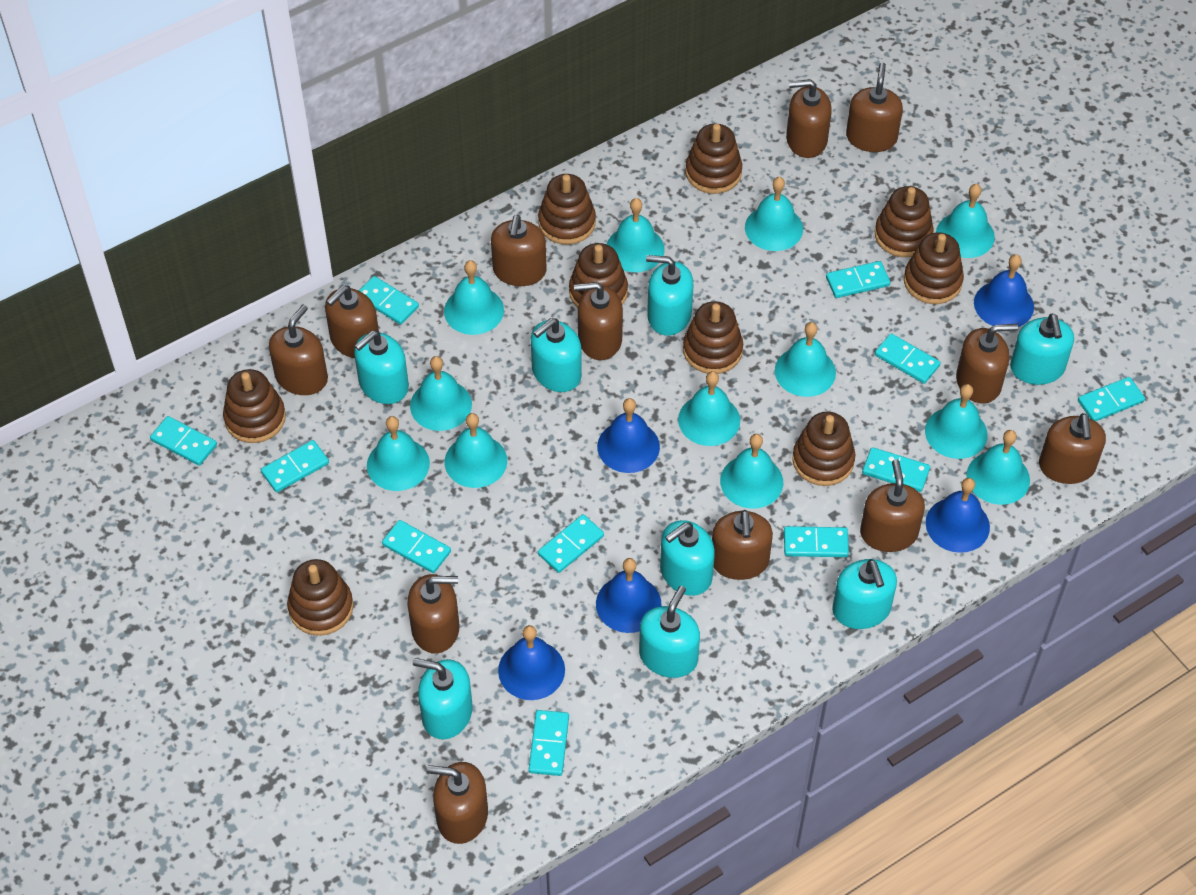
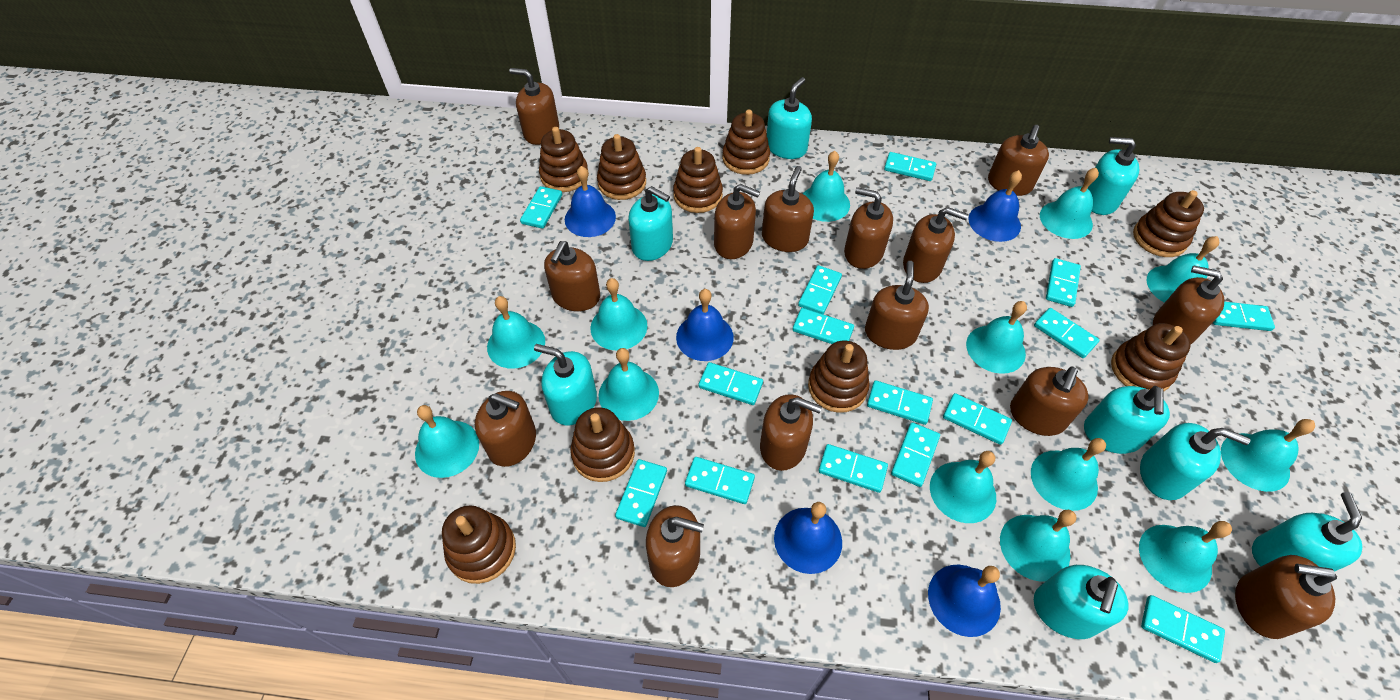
brown soap dispenser: [269,305,328,395] [325,285,379,358] [407,574,459,654] [427,762,488,844] [491,215,546,286] [574,282,623,360] [712,510,773,580] [786,79,832,158] [846,62,903,152] [860,459,925,552] [956,324,1018,404] [1039,413,1106,484] = 12 -> [475,391,536,467] [509,68,559,145] [544,241,600,311] [646,505,704,587] [714,184,760,259] [760,394,822,471] [762,166,814,252] [844,187,893,269] [865,261,929,350] [903,207,969,283] [988,125,1049,196] [1010,366,1089,436] [1153,265,1224,345] [1235,555,1337,639] = 14
turquoise bell: [367,416,430,491] [410,356,472,431] [444,260,504,335] [445,413,507,488] [607,198,665,272] [678,371,740,446] [720,434,783,509] [745,177,803,251] [775,322,836,397] [925,384,988,459] [936,184,995,258] [966,430,1030,505] = 12 -> [415,405,479,478] [487,296,545,369] [590,278,647,351] [599,348,659,421] [803,151,850,222] [930,451,996,523] [966,301,1027,374] [1000,510,1077,582] [1031,438,1106,511] [1040,168,1099,239] [1139,521,1232,593] [1147,236,1220,303] [1221,419,1315,492] = 13
turquoise domino: [150,416,217,466] [261,440,329,492] [359,276,419,325] [382,520,451,573] [529,710,569,776] [538,514,604,573] [784,526,849,557] [826,261,890,298] [862,447,930,492] [875,333,940,384] [1078,377,1145,421] = 11 -> [520,186,562,229] [615,459,667,527] [685,457,755,504] [699,362,763,405] [792,308,854,344] [798,265,842,314] [818,444,888,493] [867,380,933,425] [884,152,936,181] [891,422,940,487] [943,393,1012,445] [1034,308,1100,358] [1046,258,1081,307] [1141,595,1225,663] [1213,302,1275,331] = 15

